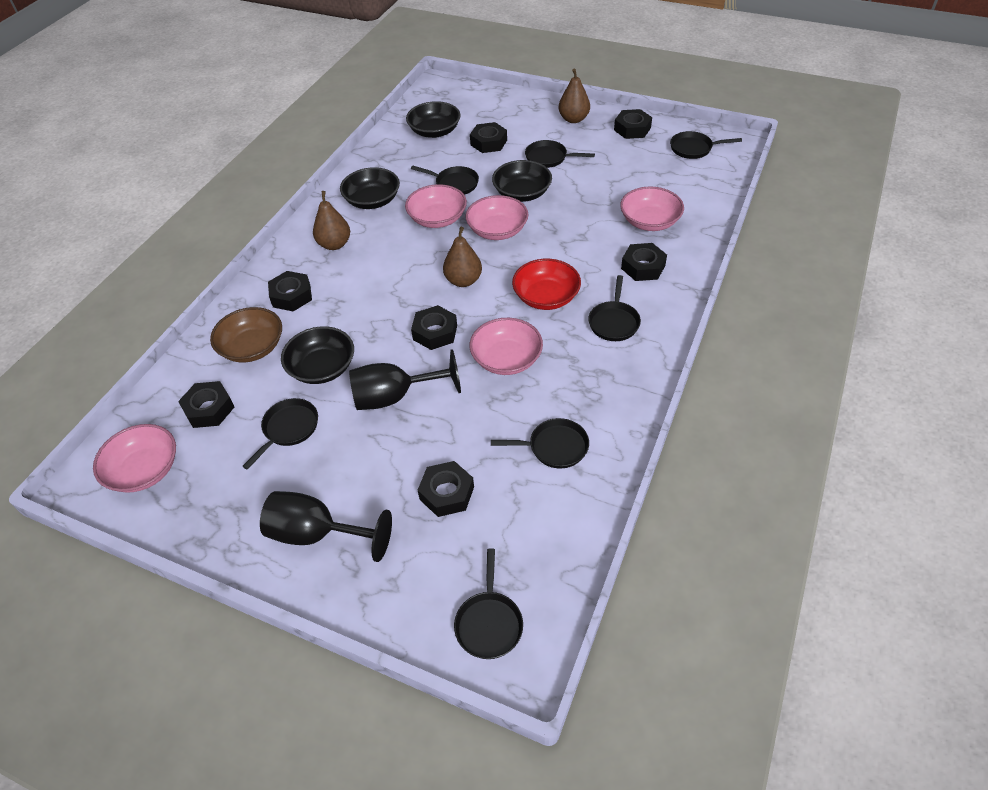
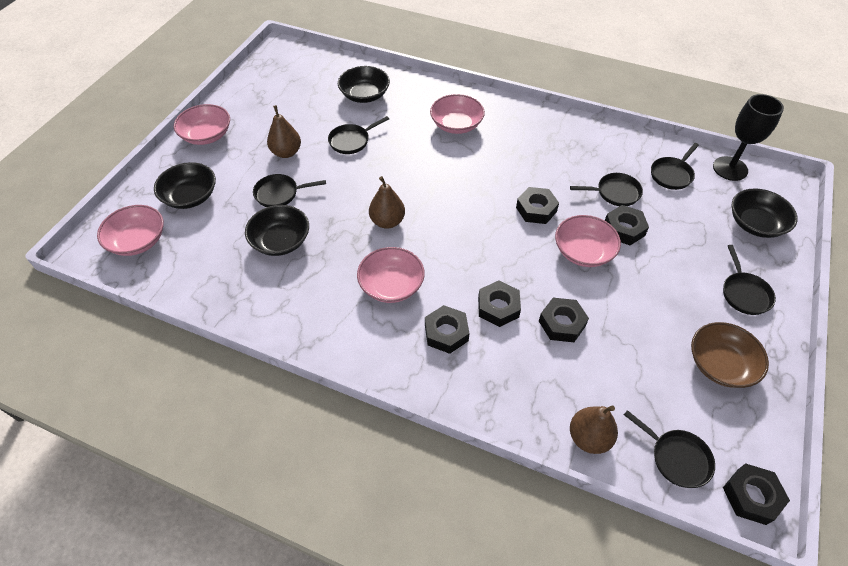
black goblet: [260,491,392,562] [349,349,461,410] = 2 -> [713,94,784,181] = 1
black nut: [178,381,234,428] [268,271,312,311] [411,305,457,350] [418,461,474,517] [470,122,507,153] [614,109,652,139] [621,243,667,281] = 7 -> [425,305,470,354] [478,281,521,327] [516,187,559,224] [539,298,589,342] [605,205,649,245] [723,463,790,525] = 6
black pan: [242,398,318,470] [411,165,479,195] [454,548,523,659] [491,418,589,469] [525,140,595,168] [588,275,641,341] [670,131,742,159] = 7 -> [253,174,326,207] [328,116,389,154] [570,173,643,206] [624,410,715,488] [651,143,699,190] [723,245,776,315] = 6
red bowl: [512,259,581,310] = 1 -> none = 0

